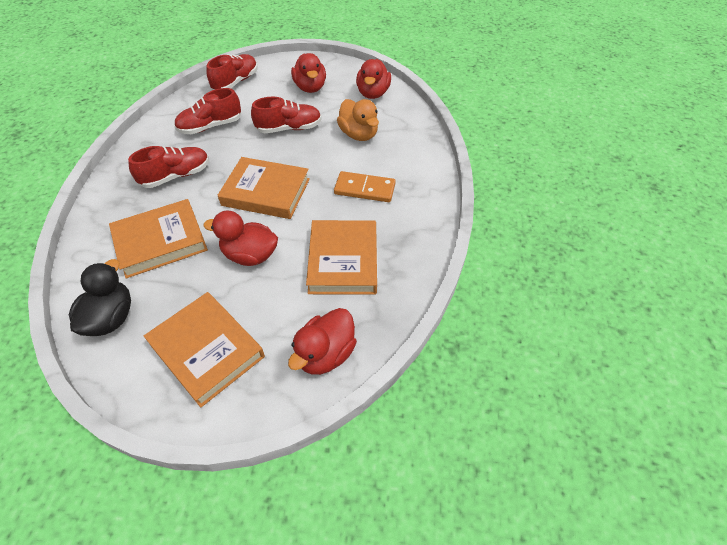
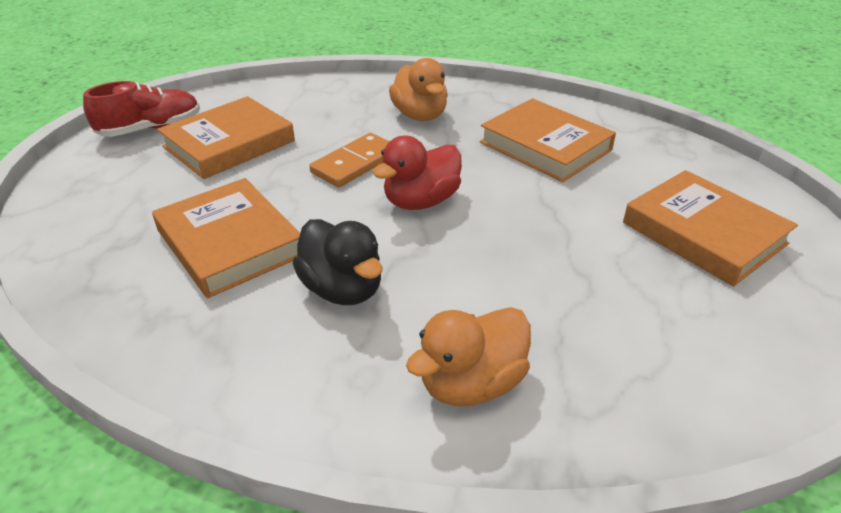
orange duck: [337,99,379,141] = 1 -> [389,58,448,121] [406,307,531,406] = 2
red duck: [203,211,278,266] [288,308,357,375] [291,53,326,93] [356,59,391,99] = 4 -> [373,136,462,210] = 1
red shoe: [128,146,209,188] [174,88,241,134] [206,54,258,90] [251,97,321,133] = 4 -> [83,81,200,137] = 1

